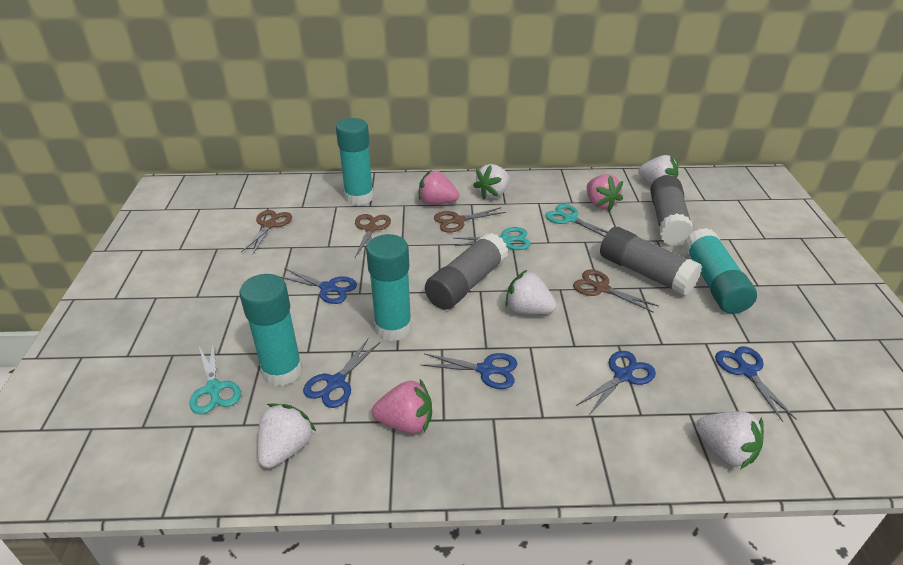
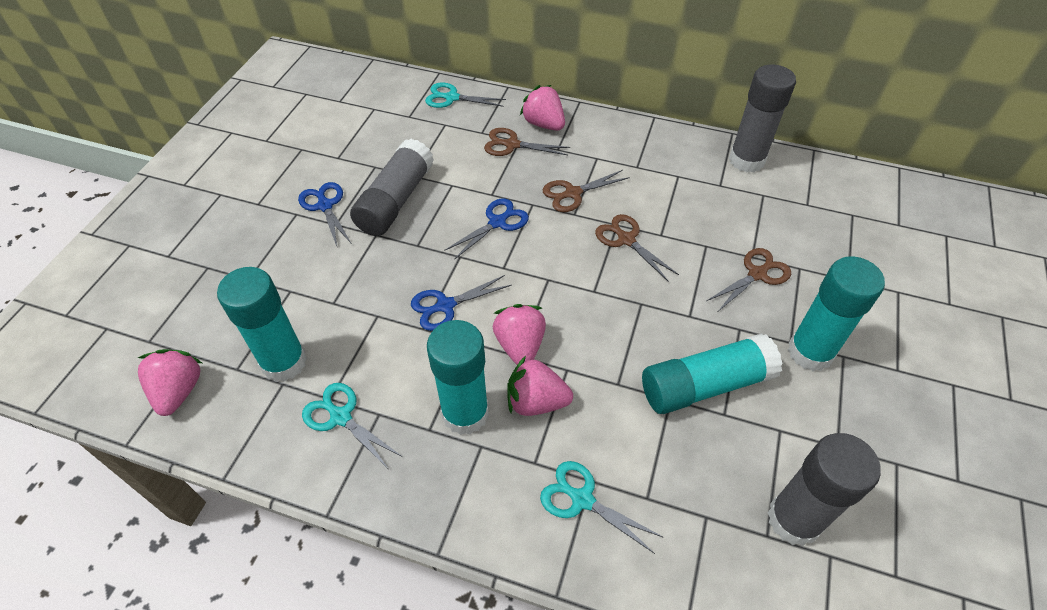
blue scissors: [279,268,357,304] [303,338,380,408] [421,353,518,389] [576,351,656,415] [715,346,797,422] = 5 -> [298,182,352,246] [411,275,512,331] [444,198,529,260] = 3
pink strawberry: [372,379,432,434] [419,170,459,205] [586,174,623,211] = 3 -> [138,349,202,416] [493,304,546,365] [507,356,573,416] [520,85,565,131] = 4
white strawberry: [257,403,316,468] [473,164,509,199] [506,270,557,314] [638,155,679,184] [696,411,764,469] = 5 -> none = 0

